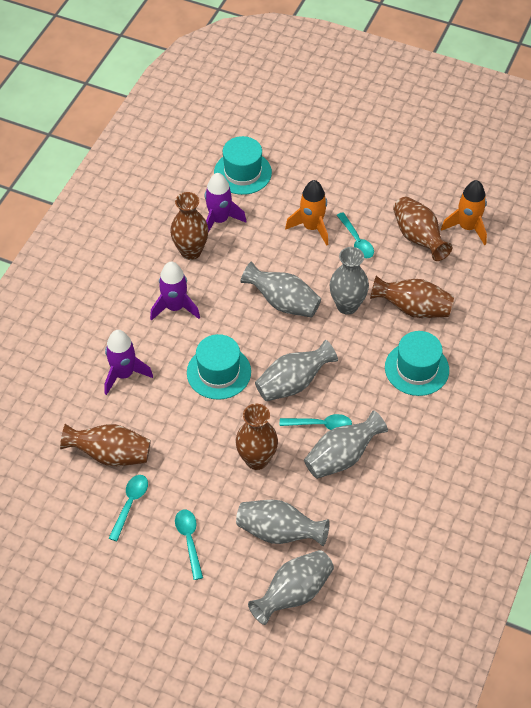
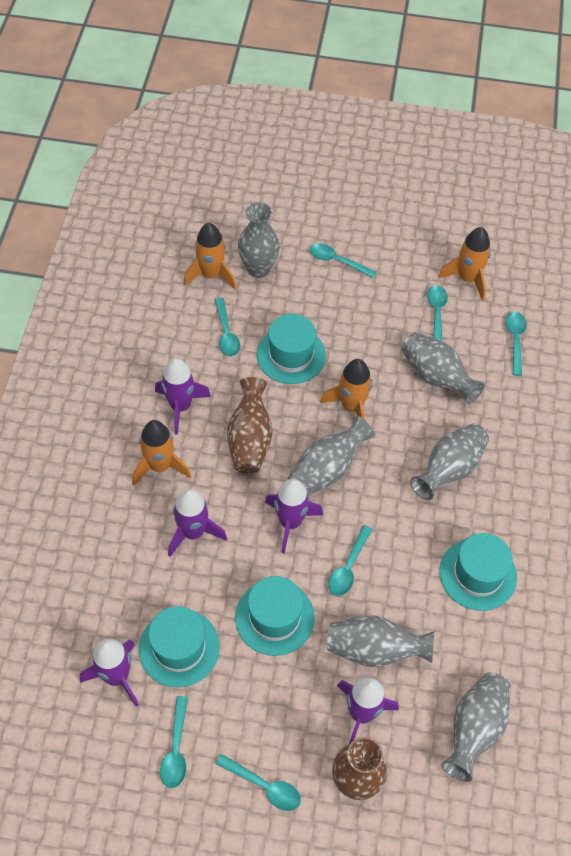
brown vase: [60,424,151,466] [170,192,209,260] [235,404,278,470] [370,276,454,318] [393,197,452,261] = 5 -> [227,377,273,473] [332,737,387,800] = 2
orange rocket: [285,180,328,246] [441,180,487,245] = 2 -> [132,420,191,485] [184,223,236,290] [320,359,373,420] [438,227,491,301] = 4
purple rocket: [104,330,153,395] [150,262,200,321] [205,173,246,232] = 3 -> [80,639,139,707] [155,358,211,435] [168,489,227,557] [265,479,323,554] [337,677,399,744] = 5
turquoise hat: [187,334,251,400] [214,136,272,195] [385,331,449,396] = 3 -> [139,606,220,687] [235,576,315,656] [257,314,326,384] [439,533,517,611] = 4
turquoise spoon: [109,475,148,541] [175,510,203,580] [280,414,352,430] [337,212,374,258] = 4 -> [160,696,188,788] [215,298,240,356] [216,754,301,811] [310,243,376,278] [328,525,373,596] [427,285,448,341] [506,312,526,376] = 7

